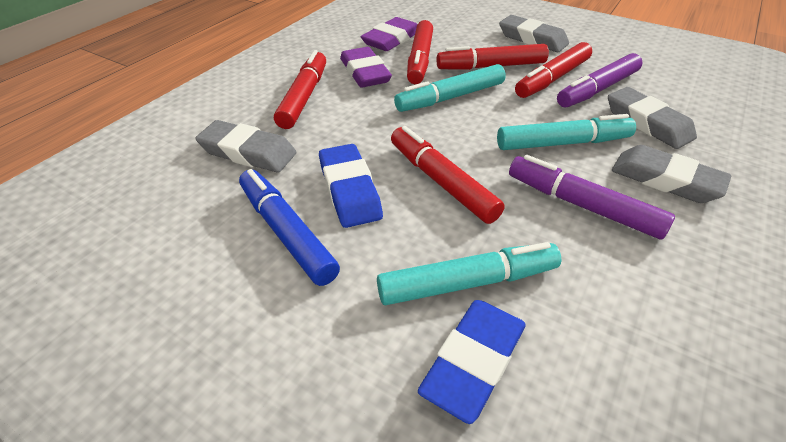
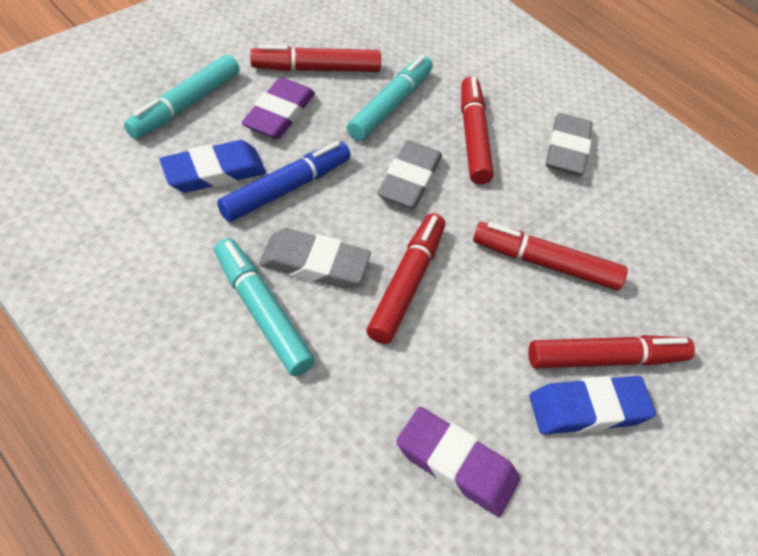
grey eraser: [196,120,297,173] [499,15,569,52] [608,87,697,149] [612,145,731,203] = 4 -> [259,228,371,288] [377,141,442,209] [546,113,593,176] = 3
purple marker: [509,155,675,240] [557,53,643,108] = 2 -> none = 0

